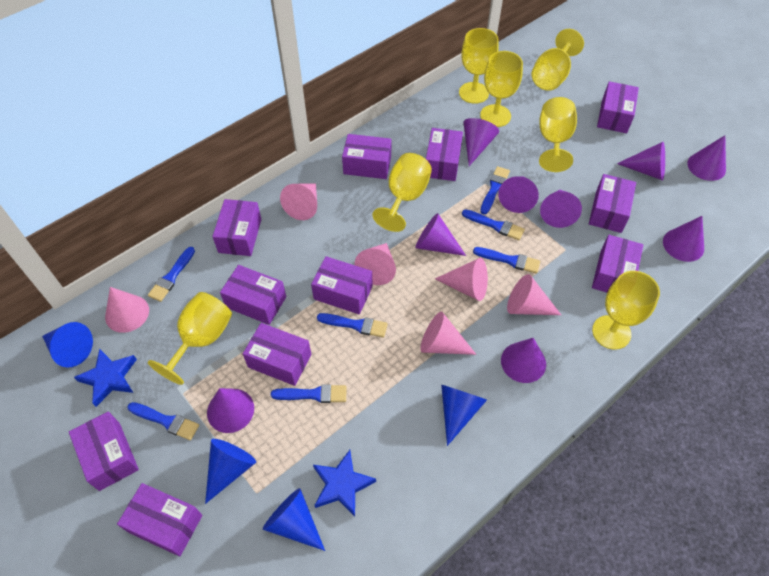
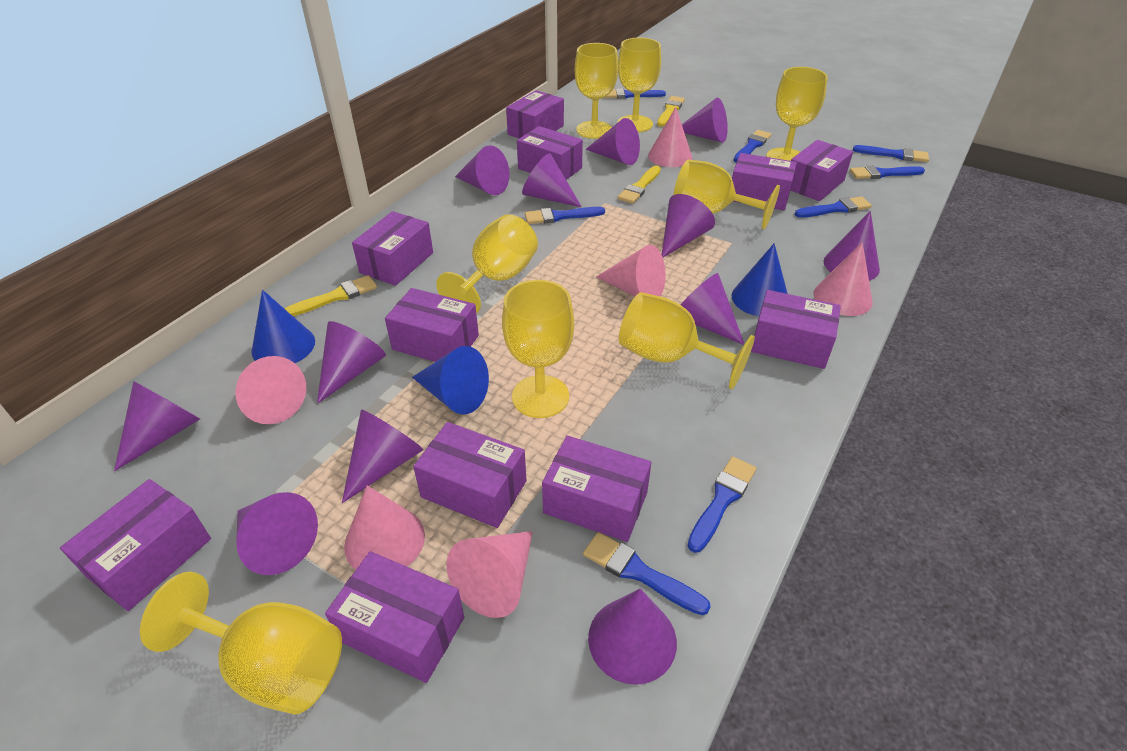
blue brush: [127,402,199,440] [148,247,195,302] [271,384,347,403] [317,313,388,338] [462,209,525,240] [473,247,540,274] [480,166,510,214] = 7 -> [525,207,605,224] [583,532,711,615] [604,88,666,99] [687,456,757,553] [733,130,771,162] [795,196,872,218] [850,166,925,179] [853,145,929,162] = 8
blue cone: [42,322,93,368] [205,439,256,504] [263,488,325,551] [441,385,487,446] = 4 -> [251,290,315,363] [412,346,489,414] [732,243,788,316] = 3
blue star: [74,349,137,407] [313,450,376,517] = 2 -> none = 0
purple cone: [207,388,254,433] [415,213,466,256] [464,118,499,166] [498,176,539,213] [501,338,546,383] [540,190,582,228] [617,142,665,181] [663,216,704,262] [687,135,726,181] = 9 -> [114,381,200,471] [236,492,318,575] [317,321,386,404] [342,409,423,503] [455,146,510,195] [522,153,582,207] [586,118,640,165] [588,589,677,685] [661,194,715,257] [681,273,744,345] [682,98,728,143] [824,211,880,281] = 12
yellow brush: none = 0 -> [285,275,377,316] [618,165,661,204] [657,96,685,127] = 3
yellow goblet: [148,292,232,385] [372,153,432,232] [459,28,499,104] [480,51,523,127] [532,29,584,91] [539,97,577,172] [592,271,660,349] = 7 -> [140,572,342,714] [436,214,538,314] [502,280,574,418] [575,43,618,139] [617,38,661,132] [619,292,755,390] [673,160,780,229] [766,67,828,161] = 8

